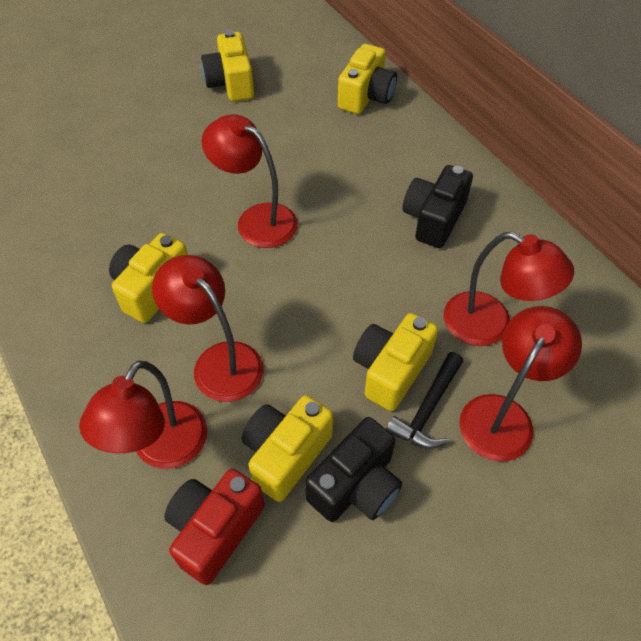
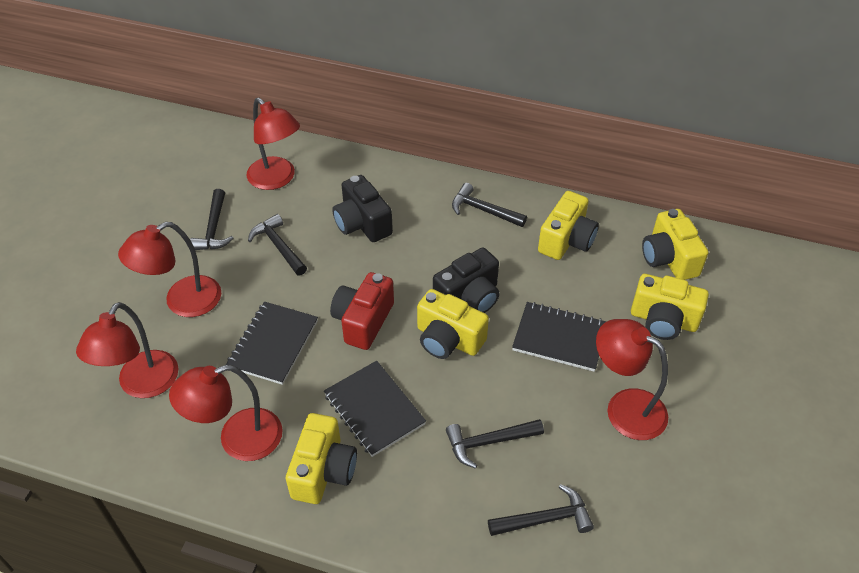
black hammer: [386,352,463,449] = 1 -> [190,189,234,250] [248,214,307,276] [446,419,544,469] [452,183,527,227] [488,484,594,536] = 5
black notebook: none = 0 -> [226,302,318,385] [324,361,426,457] [512,302,607,372] = 3

